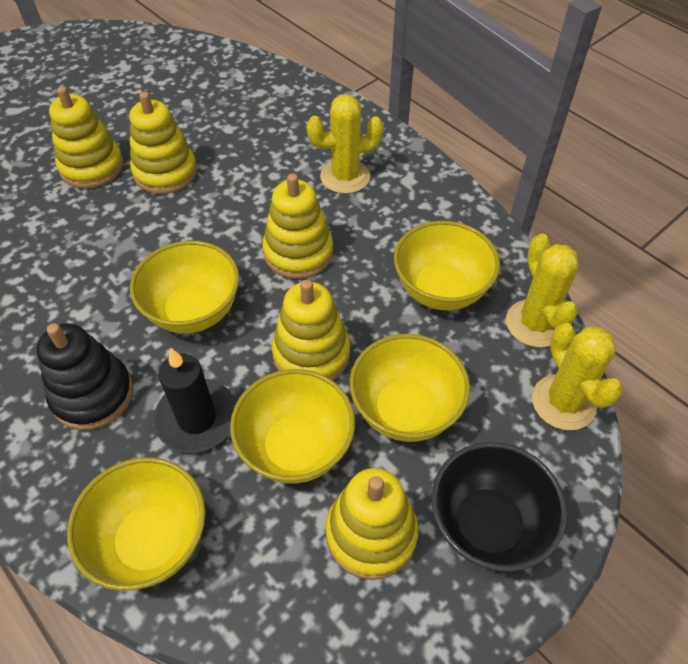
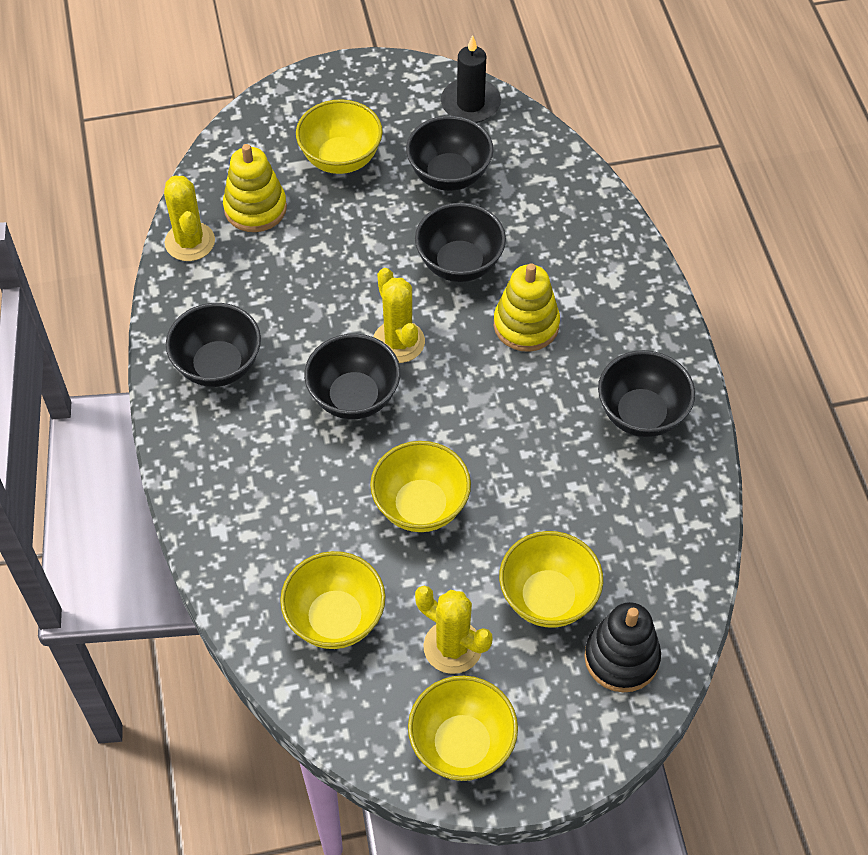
black bowl: [432,442,567,572] = 1 -> [166,303,261,387] [304,334,400,419] [406,116,493,191] [415,203,506,282] [598,350,695,437] = 5
yellow stacking toy: [49,86,123,188] [129,92,197,194] [262,173,333,279] [272,280,350,380] [325,468,419,580] = 5 -> [223,144,287,232] [494,263,560,352] = 2

